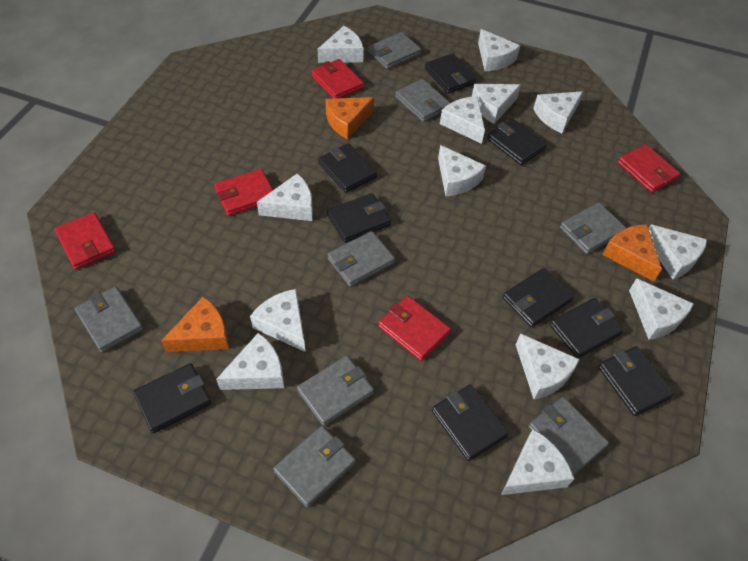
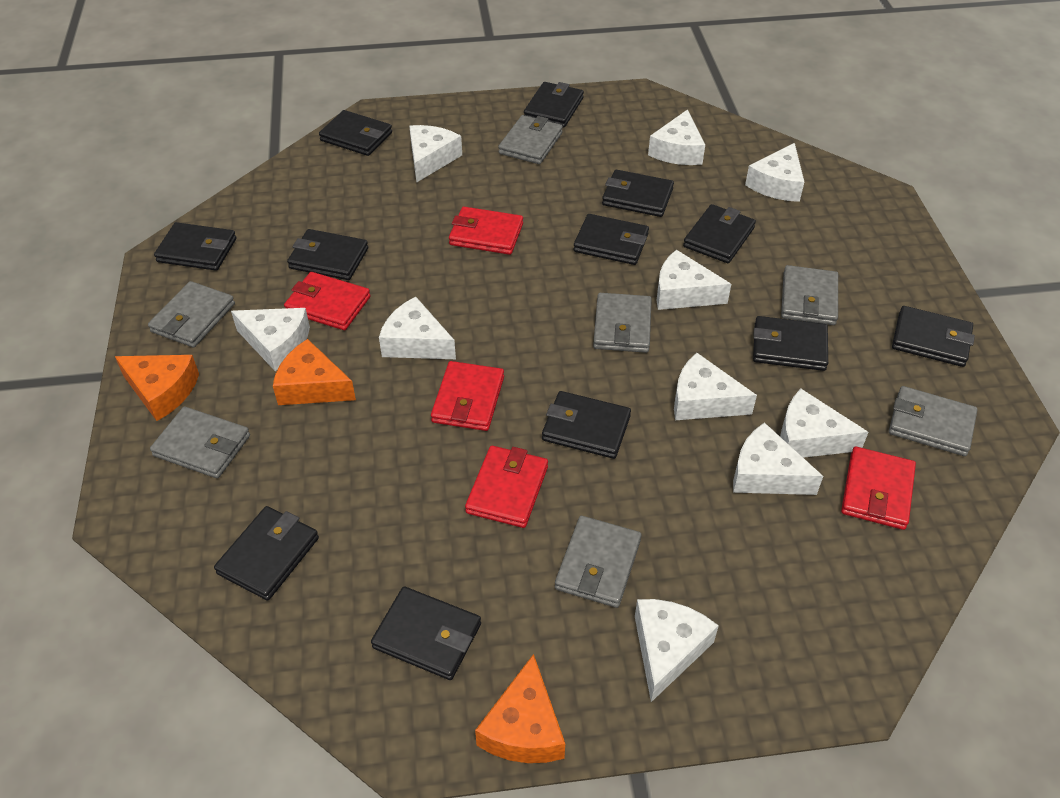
black wallet: [133,363,211,433] [318,143,377,193] [327,193,391,243] [425,53,477,94] [432,385,508,461] [487,119,547,165] [503,268,573,328] [550,298,624,358] [598,346,674,416] = 9 -> [154,222,236,271] [214,506,319,601] [287,229,368,280] [319,110,392,156] [371,586,481,680] [524,82,584,128] [542,391,631,459] [573,214,649,265] [602,170,674,217] [683,204,756,263] [753,316,828,371] [892,306,975,367] = 12
grey wallet: [74,286,144,353] [273,426,356,508] [297,356,374,426] [327,231,395,287] [368,32,421,69] [395,79,450,122] [528,397,609,475] [560,203,626,254] = 8 -> [148,281,235,347] [150,406,250,478] [498,115,563,164] [555,516,641,608] [593,293,652,353] [781,265,838,325] [889,386,977,456] = 7
white cheese: [216,333,284,390] [250,289,305,352] [257,173,313,221] [318,26,363,63] [438,145,486,196] [440,96,485,144] [472,84,521,124] [478,29,520,71] [501,429,574,495] [516,333,580,400] [533,91,583,133] [629,278,694,340] [649,224,707,279] = 13 -> [231,308,310,371] [379,297,456,359] [409,125,462,183] [635,599,719,702] [648,109,705,165] [656,250,731,310] [674,353,757,420] [733,422,823,495] [745,143,804,202] [780,389,868,458] = 10

